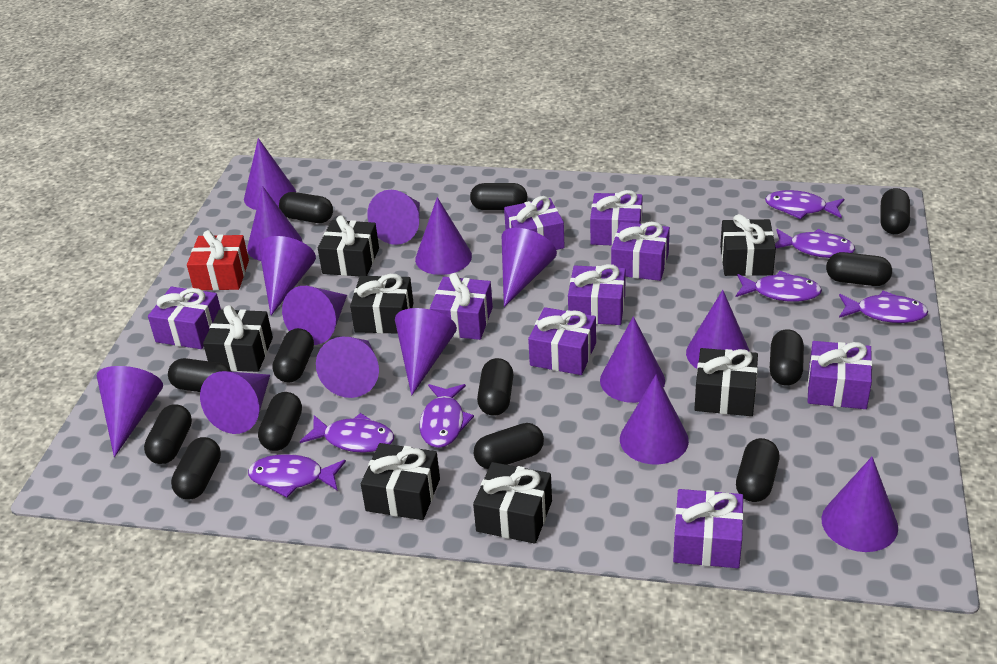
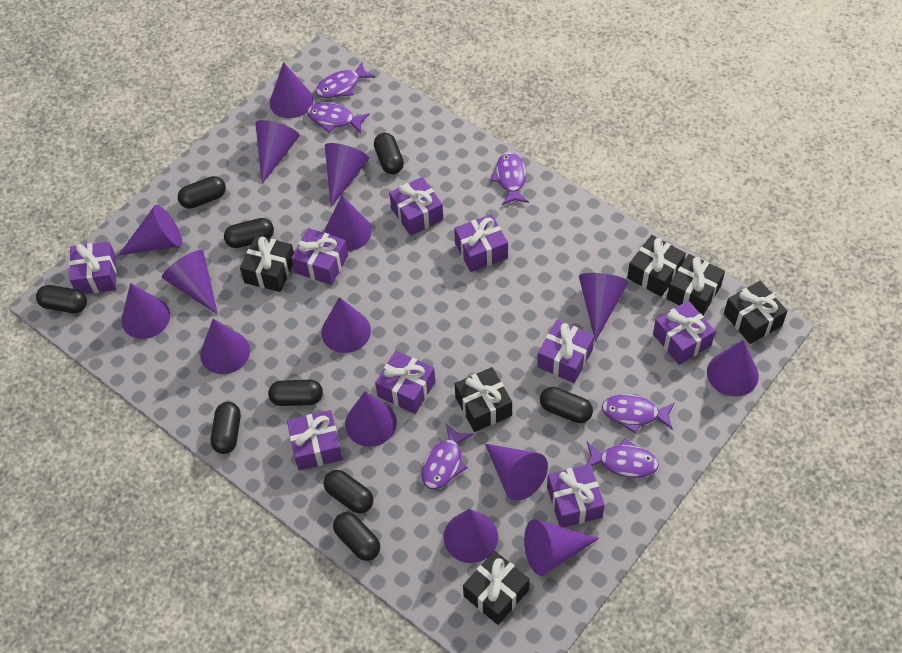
black capsule: [144,404,192,464] [168,358,231,392] [171,437,221,499] [258,392,302,451] [272,328,314,382] [279,192,333,223] [470,183,527,210] [474,423,544,469] [477,358,513,416] [736,438,779,502] [770,329,804,386] [826,252,892,286] [880,188,910,234] = 13 -> [36,285,87,313] [178,176,226,209] [211,402,241,454] [224,218,274,248] [268,380,323,406] [323,470,374,513] [333,512,380,561] [374,133,404,174] [540,387,593,423] = 9
black gift: [203,305,273,372] [318,215,379,276] [350,274,414,334] [361,443,440,520] [473,462,552,544] [694,348,758,416] [720,214,776,276] = 7 -> [240,235,294,292] [455,367,512,432] [463,551,530,625] [627,235,686,297] [667,254,725,315] [724,281,787,344] = 6
purple fish: [248,454,346,498] [300,413,394,453] [420,384,474,448] [736,271,822,302] [765,190,844,219] [775,229,855,258] [839,291,928,323] = 7 -> [307,103,370,133] [316,62,375,98] [421,423,474,489] [490,152,529,205] [586,438,659,478] [602,394,675,433] = 6
red gift: [187,230,249,290] = 1 -> none = 0

